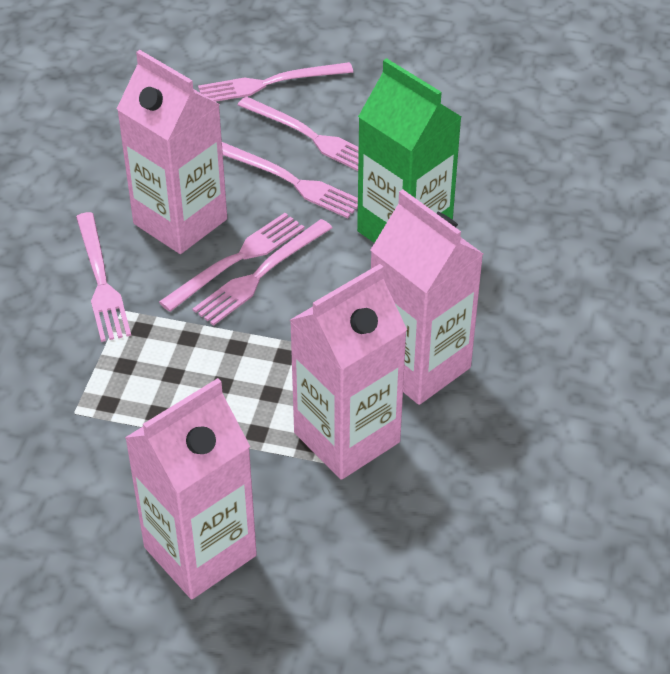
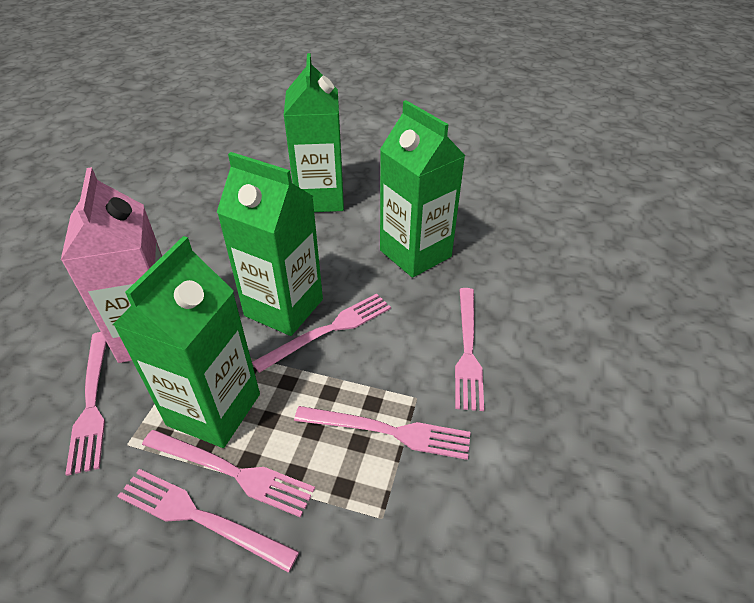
green carton: [357,58,462,243] = 1 -> [112,236,260,448] [217,152,323,336] [284,53,344,212] [380,100,465,278] = 4
pink carton: [117,50,227,254] [125,378,257,599] [290,264,407,480] [371,189,483,405] = 4 -> [61,167,162,363] = 1

